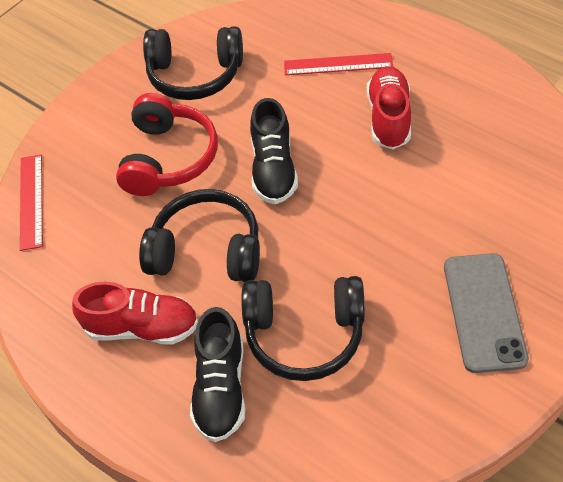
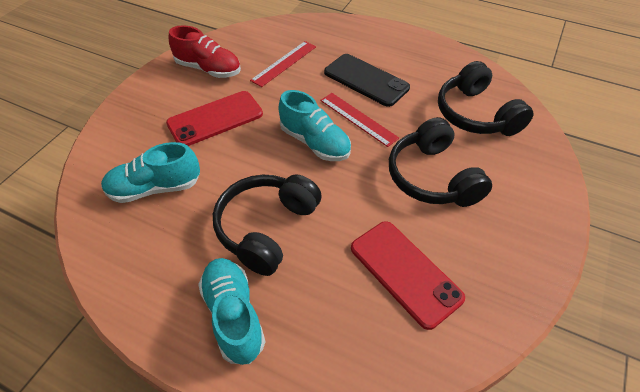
black phone: none = 0 -> [324,54,410,107] = 1
black shoe: [190,307,245,442] [250,98,298,204] = 2 -> none = 0
grey phone: [444,253,529,373] = 1 -> none = 0
red headphones: [116,93,218,196] = 1 -> none = 0
red phone: none = 0 -> [166,91,263,146] [351,221,465,330] = 2
red shoe: [72,282,198,345] [367,66,411,150] = 2 -> [169,25,241,78] = 1
turquoise shoe: none = 0 -> [101,142,200,203] [198,258,266,365] [278,90,351,161] = 3

